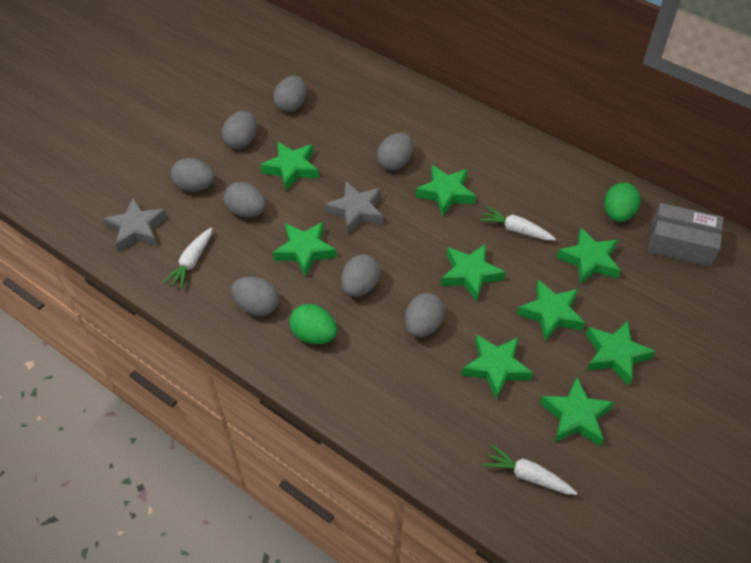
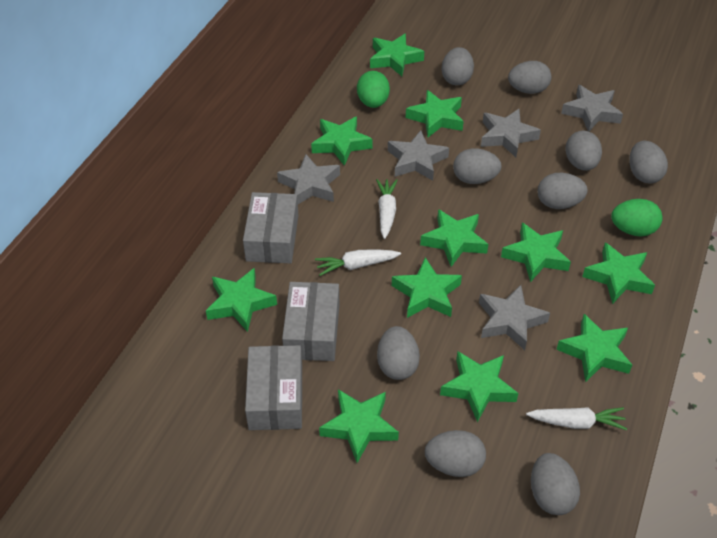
green star: [260,142,319,191] [273,222,337,277] [416,165,476,217] [441,244,506,301] [462,334,533,400] [517,280,585,342] [540,377,614,446] [556,228,621,285] [586,321,656,386] = 9 -> [206,268,277,332] [311,116,373,166] [319,389,399,463] [370,34,424,76] [392,257,462,318] [406,90,464,137] [420,209,488,267] [440,351,518,422] [501,223,571,282] [556,314,632,382] [582,242,655,304] = 11
grey box: [648,203,723,267] = 1 -> [243,192,298,263] [245,345,302,430] [282,282,340,361] = 3
grey egg: [171,158,215,192] [222,111,257,149] [224,182,266,217] [231,276,279,316] [273,76,307,112] [341,254,380,297] [377,132,413,171] [405,293,445,337] = 8 -> [377,326,420,380] [425,430,486,477] [441,47,474,85] [453,148,502,184] [508,61,551,94] [531,453,580,515] [537,173,588,209] [565,131,602,171] [629,141,668,183] = 9
grey star: [103,198,167,252] [324,181,383,234] = 2 -> [277,154,340,204] [388,130,449,181] [479,285,550,350] [481,109,541,157] [561,85,623,132] = 5

